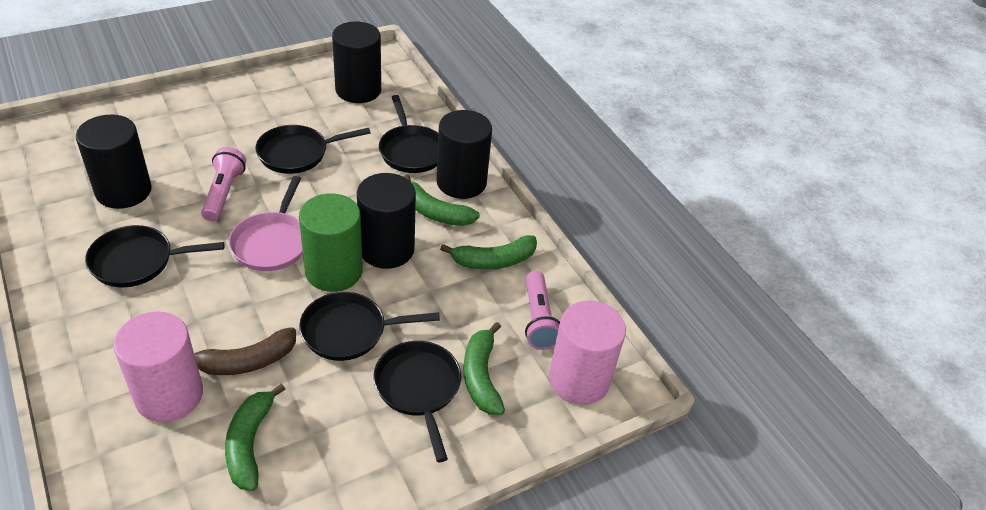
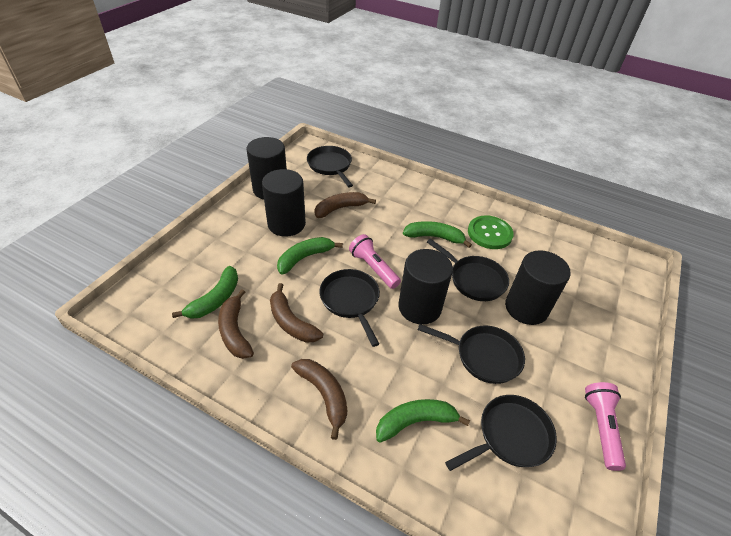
brown banana: [194,327,296,375] = 1 -> [218,289,254,359] [270,283,323,343] [291,359,347,440] [315,192,376,218] = 4
green button: none = 0 -> [468,215,514,249] = 1
green cylinder: [299,193,363,292] = 1 -> none = 0
pink cylinder: [114,311,203,422] [549,301,626,405] = 2 -> none = 0
pink pan: [229,176,303,271] = 1 -> none = 0

